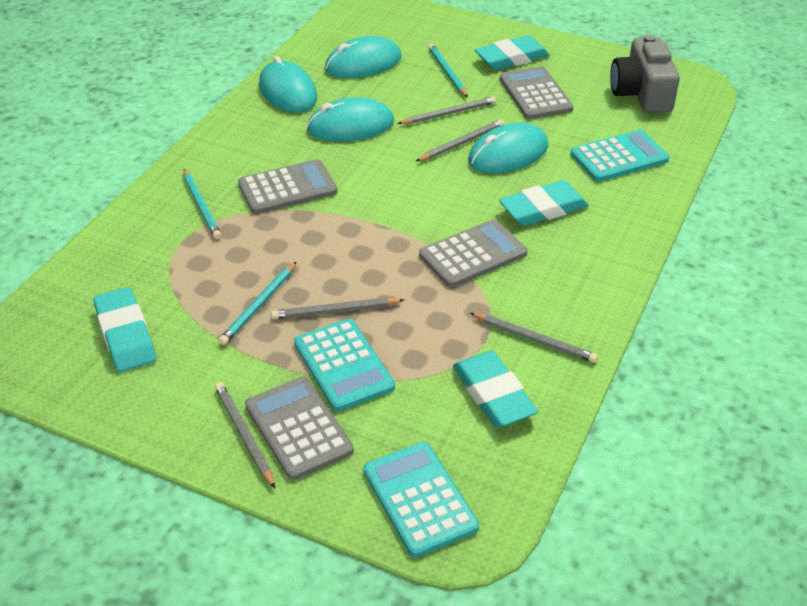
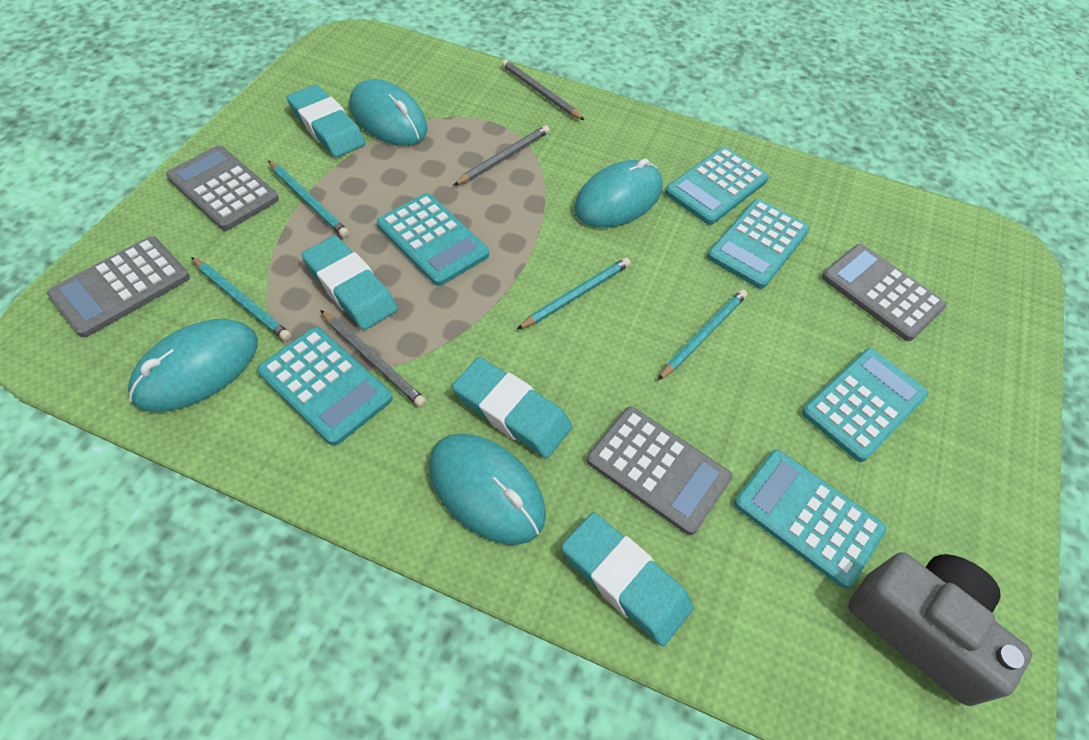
grey pencil: [215,382,275,488] [271,297,404,319] [397,96,496,124] [416,119,504,161] [470,313,598,363] = 5 -> [320,310,426,407] [453,125,550,186] [502,59,584,120] = 3
turquoise calculator: [294,319,395,411] [363,442,479,557] [571,130,670,182] = 3 -> [257,327,393,446] [377,193,489,286] [665,147,769,225] [707,199,810,289] [734,449,886,588] [802,348,929,462] = 6
turquoise pencil: [183,169,222,239] [219,262,296,345] [428,44,468,98] = 3 -> [191,257,291,341] [268,161,349,238] [517,258,631,329] [658,289,747,380] = 4

